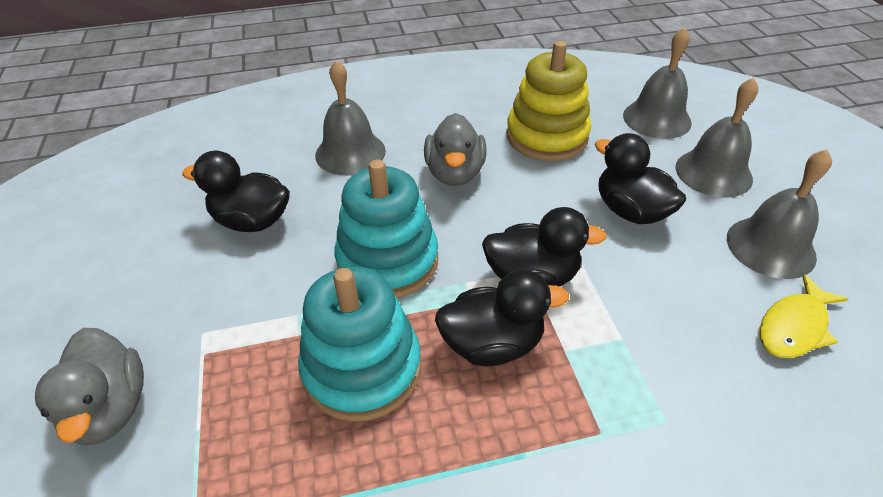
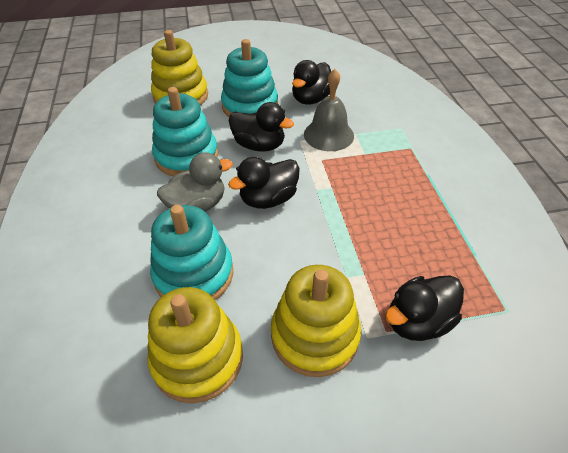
grey bell: [315,60,386,175] [623,27,692,139] [675,77,758,198] [727,149,832,279] = 4 -> [304,69,354,151] = 1
grey duck: [35,328,144,446] [424,113,487,186] = 2 -> [157,152,233,212] = 1
turquoise stacking toy: [298,267,421,422] [335,160,438,298] = 2 -> [150,205,233,300] [152,87,218,176] [221,39,278,117] = 3
yellow fish: [759,274,848,358] = 1 -> none = 0
yellow stacking toy: [506,41,591,161] = 1 -> [147,287,243,403] [151,30,208,105] [271,265,361,377] = 3

